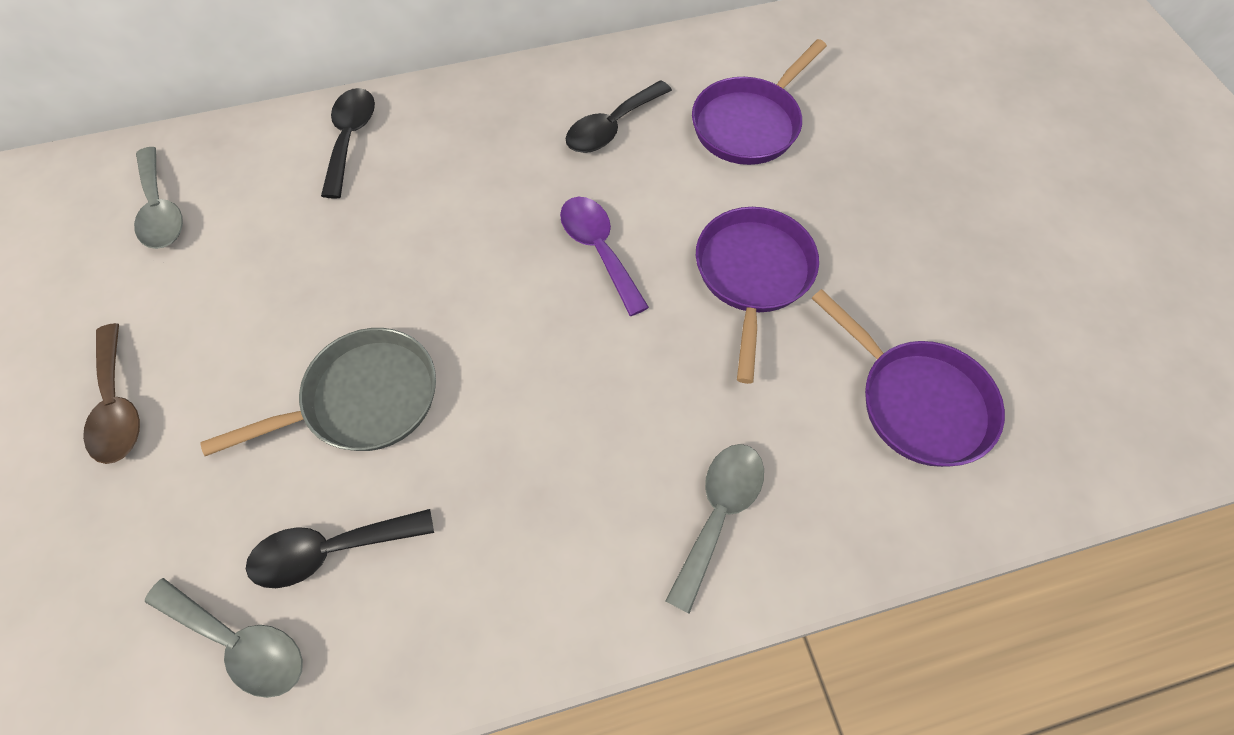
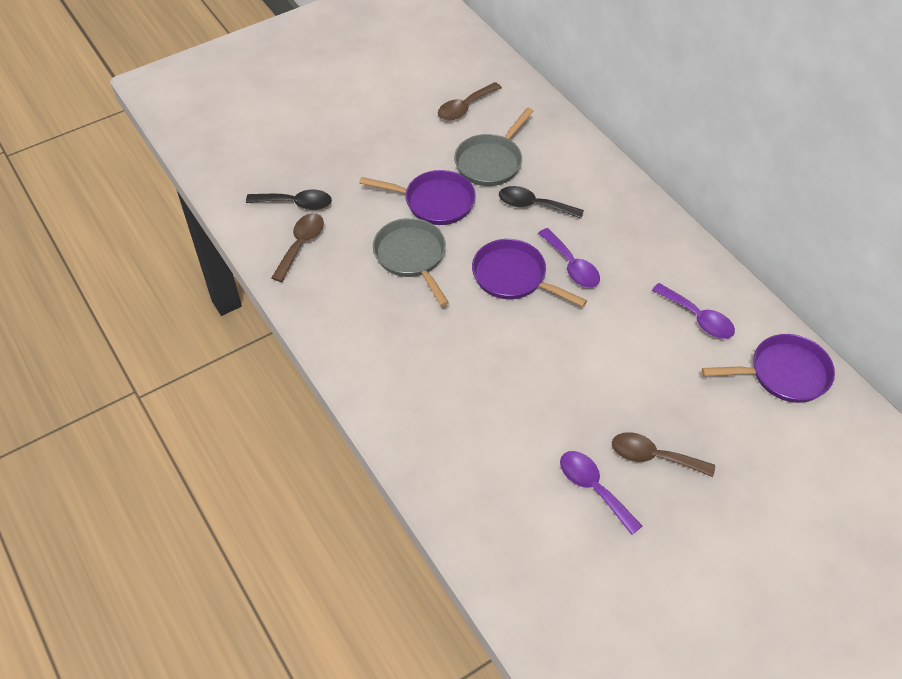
black spoon: [246,509,434,588] [321,88,375,199] [566,80,672,153] = 3 -> [246,190,332,210] [499,186,584,219] = 2
brown spoon: [83,323,140,464] = 1 -> [271,213,324,282] [438,82,502,121] [612,432,715,477] = 3
grey pan: [201,328,436,456] = 1 -> [373,218,449,306] [454,108,533,186] = 2
grey spoon: [134,147,183,249] [145,578,303,698] [665,444,764,613] = 3 -> none = 0
purple spoon: [560,197,649,316] = 1 -> [538,228,600,288] [560,451,642,535] [652,283,735,339] = 3

